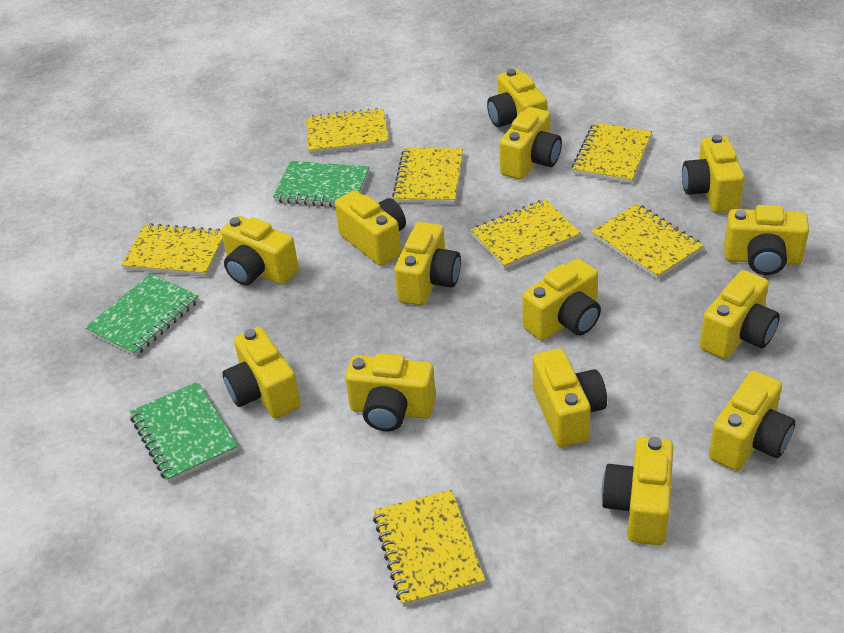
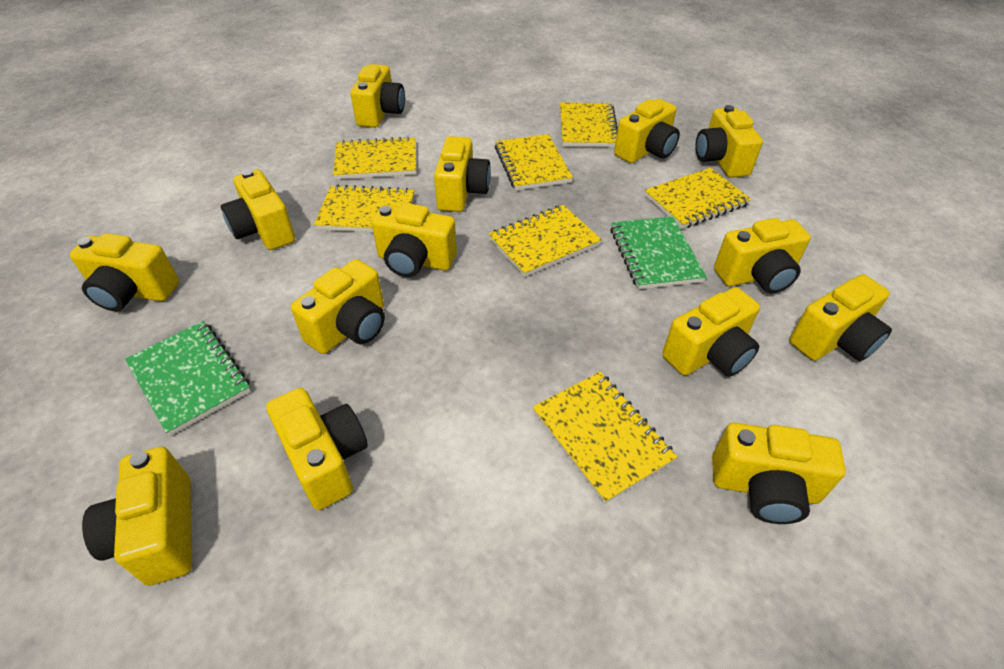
green notebook: [85,273,199,357] [130,381,238,483] [273,161,369,207] = 3 -> [125,321,251,436] [610,216,707,289] = 2

